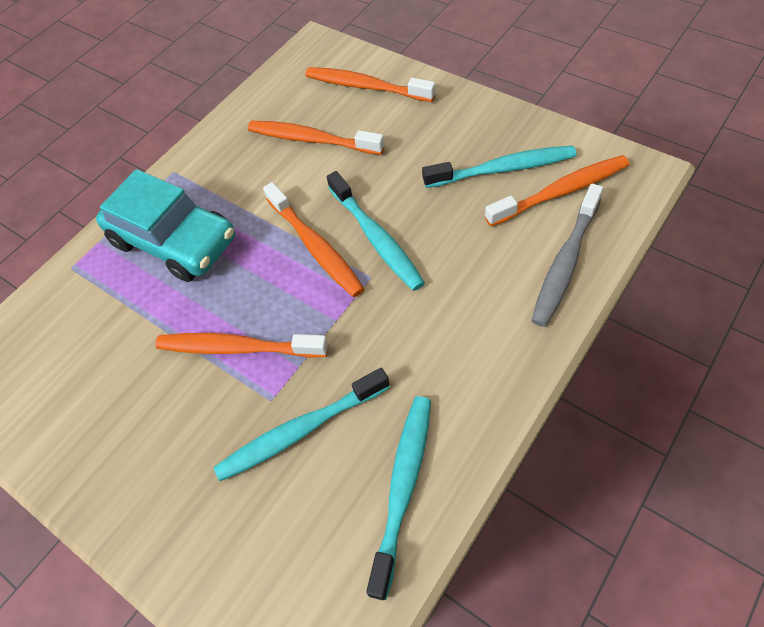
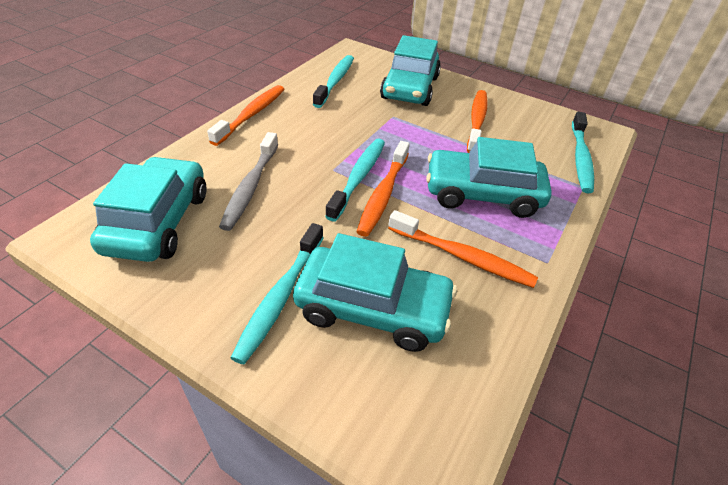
orange toothbrush: [155,333,328,358] [248,121,385,155] [263,182,365,297] [305,67,436,102] [485,155,629,226] = 5 -> [207,85,284,146] [356,141,410,237] [388,210,538,288] [467,90,488,153] = 4
turquoise car: [96,169,235,282] = 1 -> [90,157,206,262] [293,233,457,352] [380,35,441,106] [426,137,552,218] = 4

